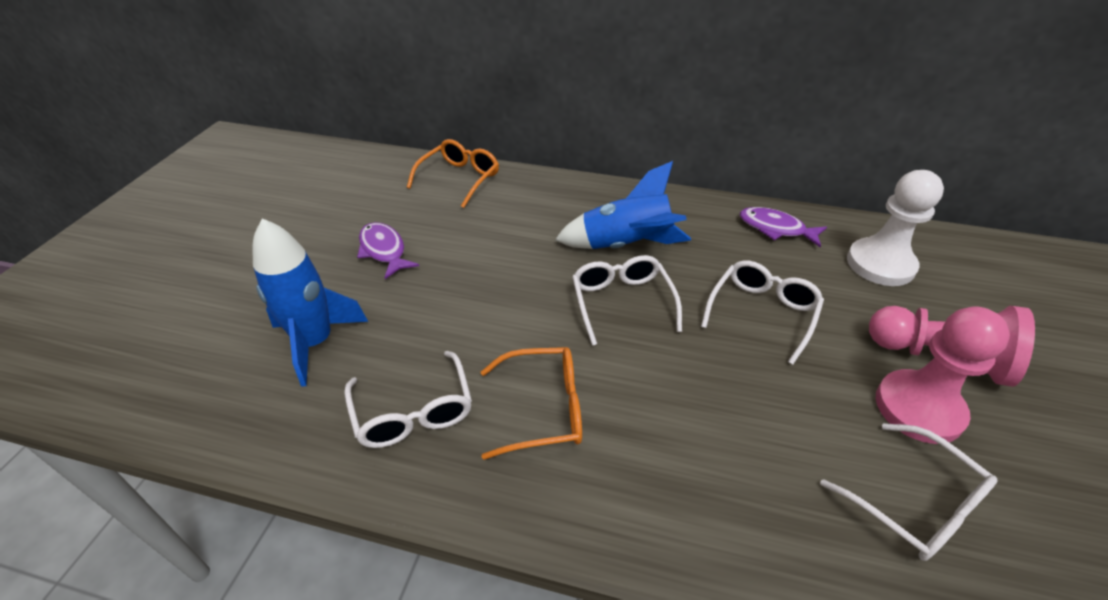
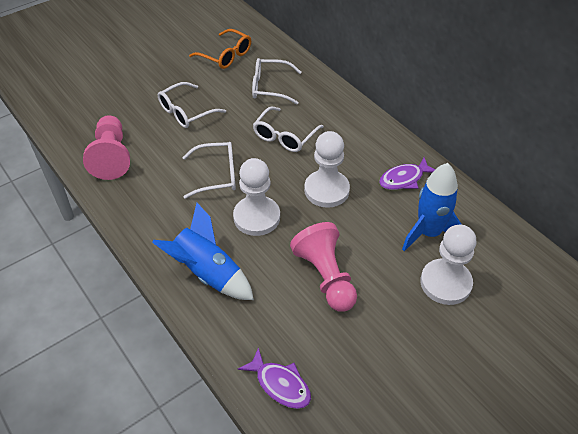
orange glasses: [407,139,499,208] [481,347,582,460] = 2 -> [189,29,251,69] = 1
white pawn: [847,170,944,286] = 1 -> [233,158,280,236] [304,131,350,208] [420,224,477,305] = 3

